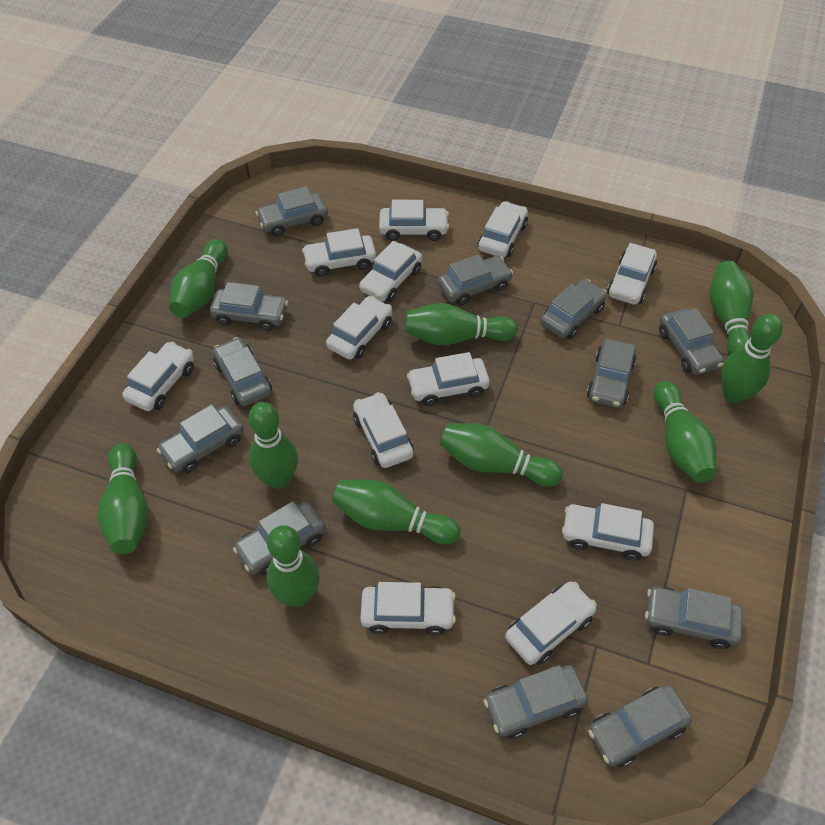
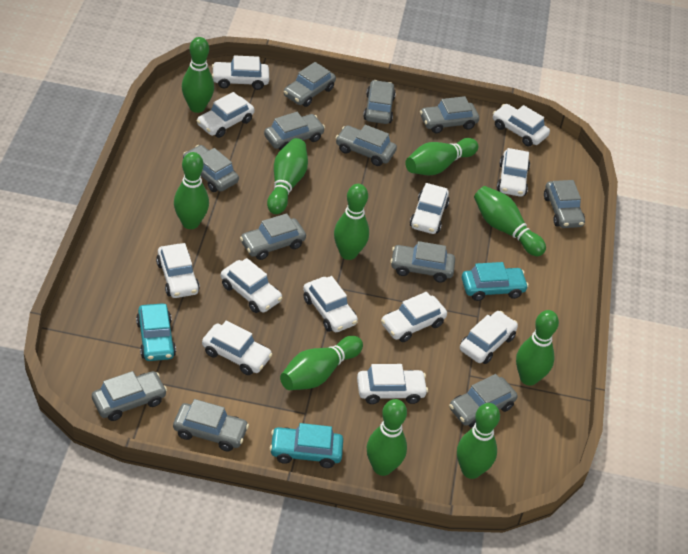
turquoise car: none = 0 -> [136,303,176,361] [270,423,343,468] [462,262,529,301] = 3

